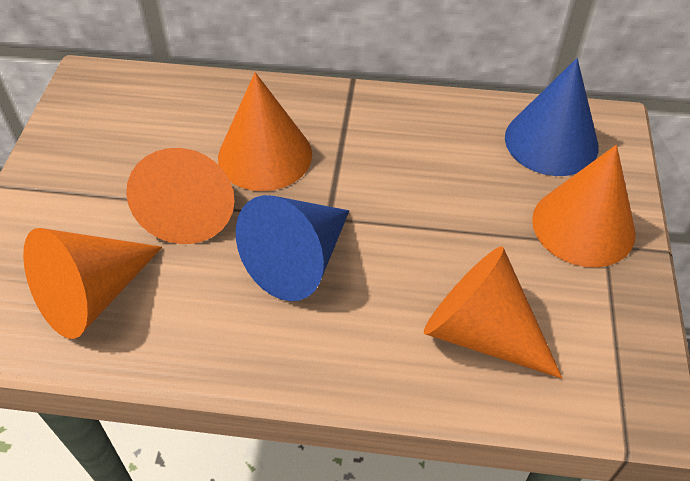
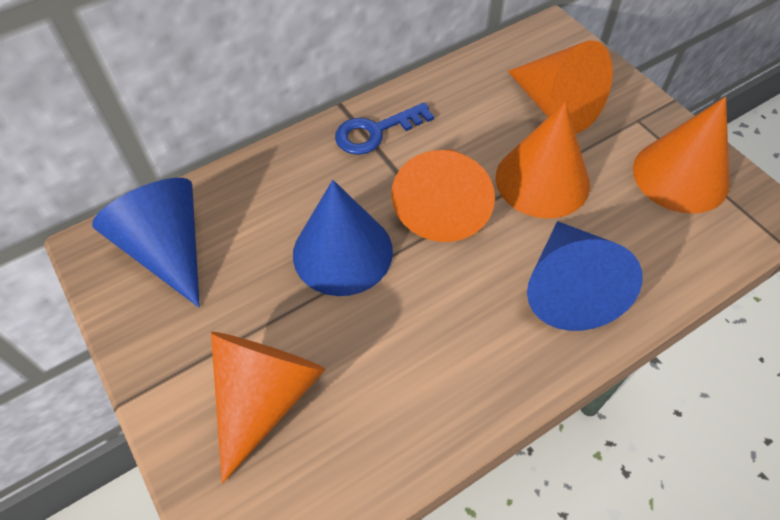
blue cone: [236,195,349,301] [505,58,598,176] = 2 -> [92,178,200,307] [293,180,393,296] [527,221,643,331] = 3
blue key: none = 0 -> [335,102,434,155] = 1

